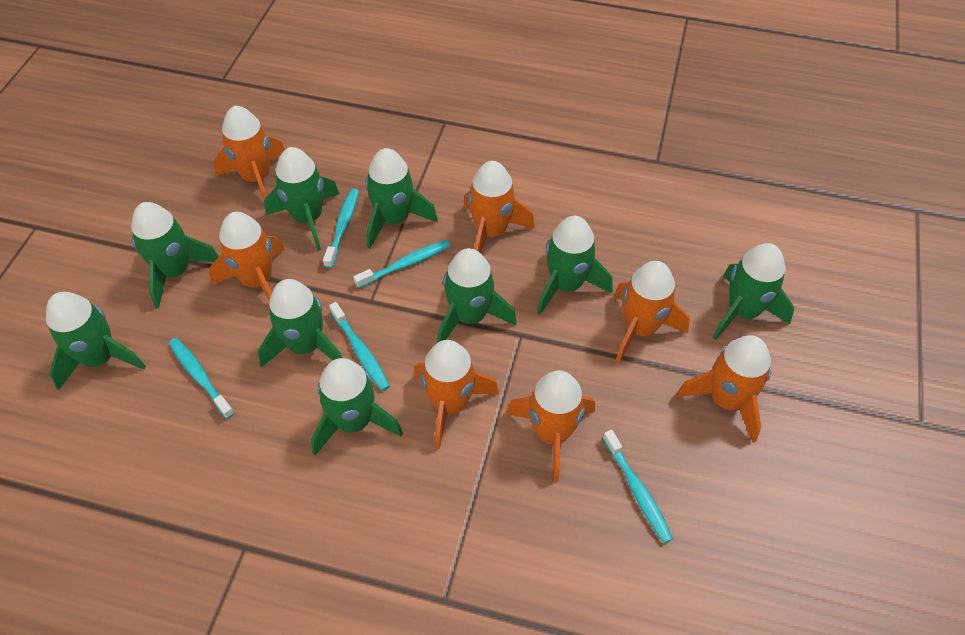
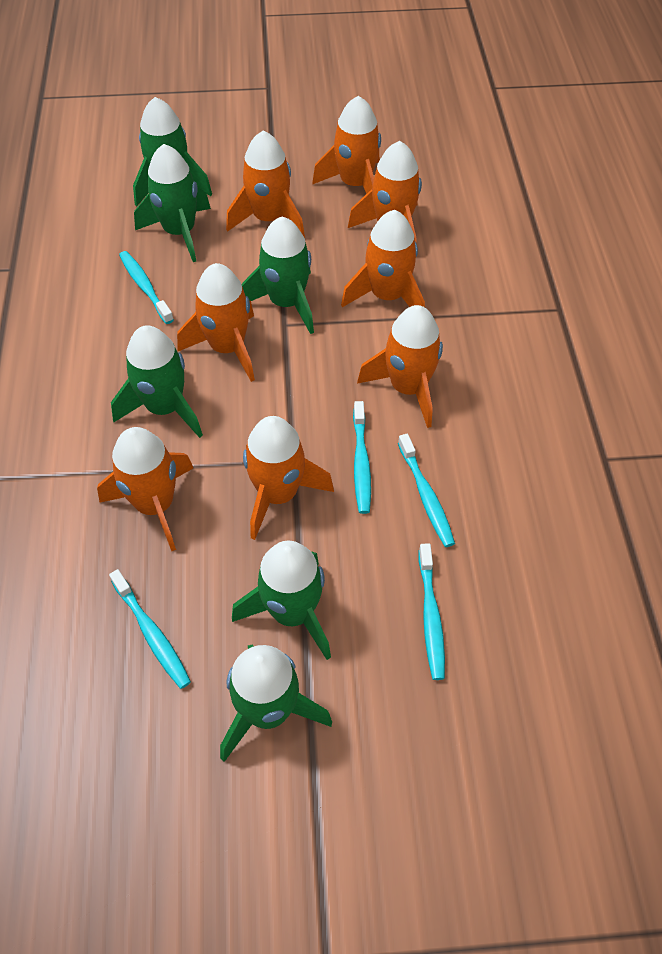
green rocket: [46,292,146,390] [131,202,219,308] [258,279,342,367] [264,147,339,251] [311,358,403,455] [365,148,438,249] [437,248,517,343] [537,216,613,315] [713,243,794,340] = 9 -> [111,325,203,438] [133,97,212,206] [134,144,211,262] [220,644,332,762] [232,541,331,660] [242,217,314,334] = 6
orange rocket: [209,212,285,300] [213,105,285,200] [414,340,499,450] [464,161,535,253] [506,370,595,482] [615,261,690,363] [676,335,771,443] = 7 -> [97,427,193,551] [177,263,255,382] [226,131,305,238] [243,416,334,540] [312,96,381,194] [341,210,425,307] [348,141,422,242] [357,305,443,428] = 8

